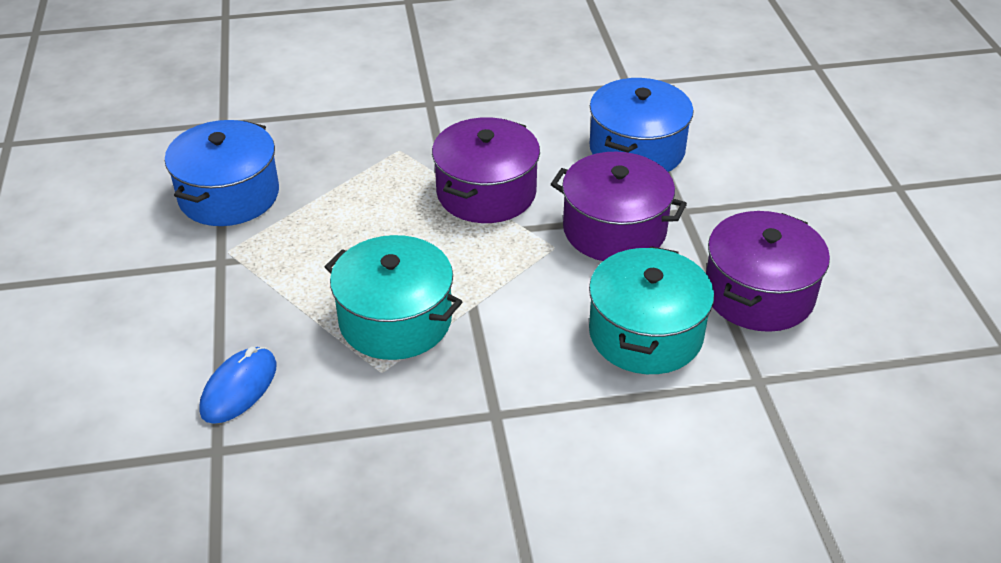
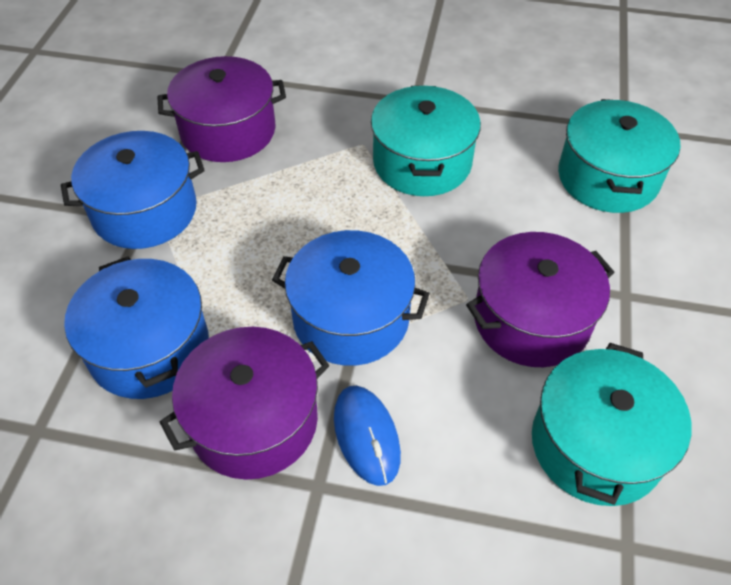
blue pot: [165,120,279,226] [590,78,694,172] = 2 -> [61,131,205,249] [64,257,209,399] [272,230,430,366] = 3
turquoise pot: [325,235,462,360] [589,246,714,374] = 2 -> [371,86,481,196] [532,343,692,506] [558,99,681,213] = 3

